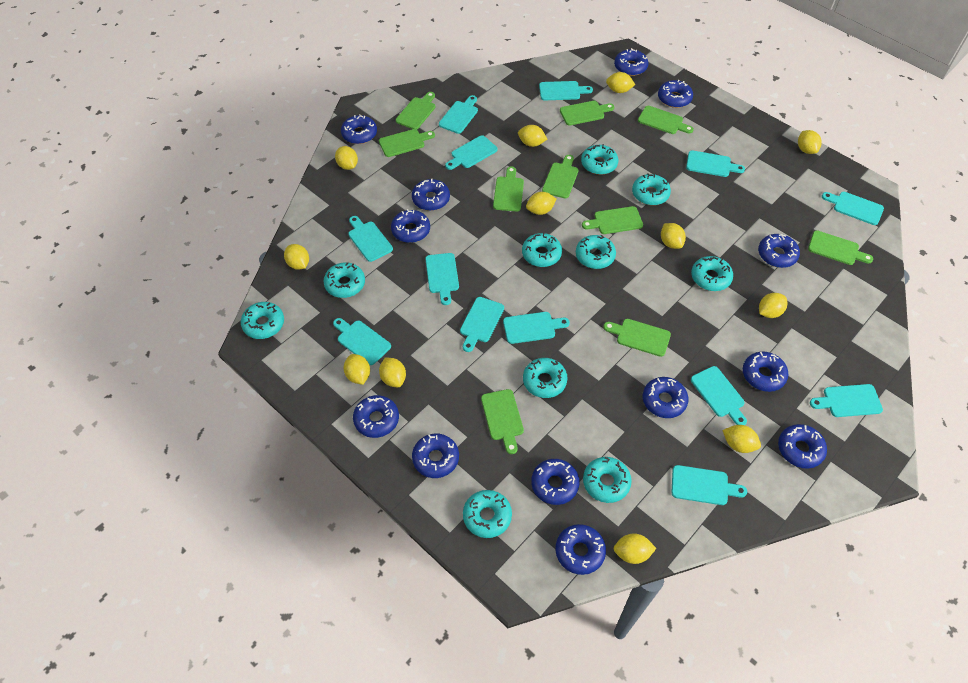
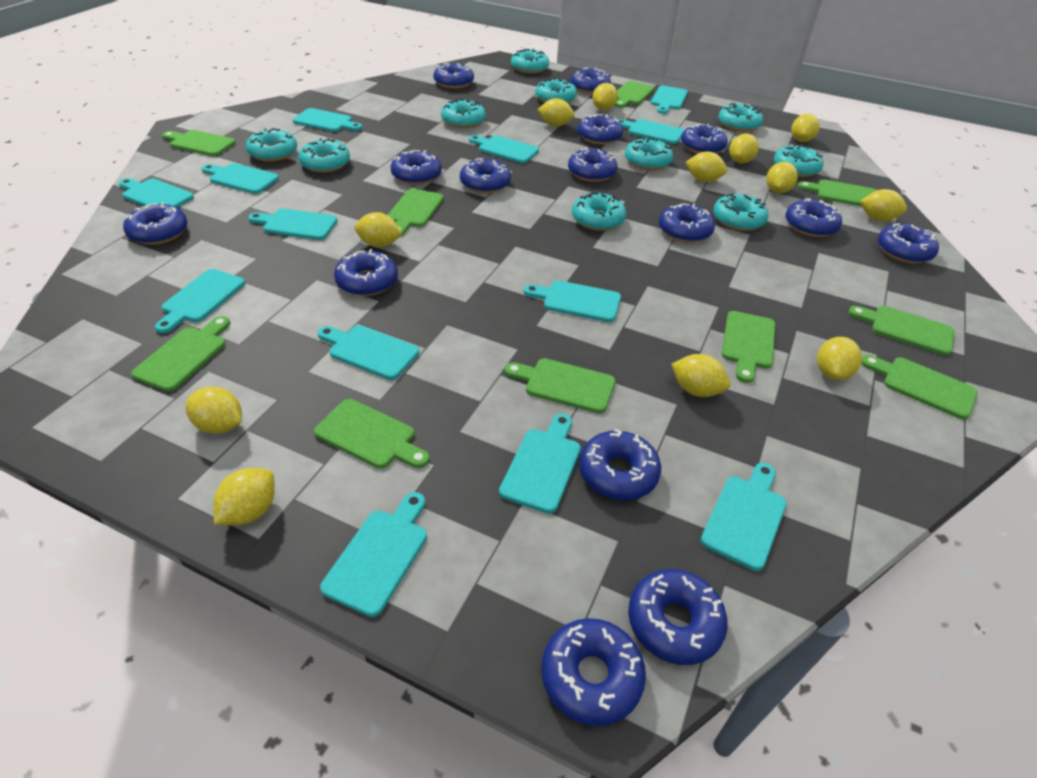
blue donut: [341,114,377,144] [353,395,399,438] [391,209,430,243] [412,178,450,211] [412,433,459,478] [531,459,580,505] [555,524,606,575] [614,48,649,76] [643,377,688,418] [658,80,693,108] [743,351,788,392] [758,234,800,268] [778,424,827,469] = 13 -> [123,202,188,245] [334,249,398,296] [391,150,442,185] [433,63,474,89] [460,158,511,193] [541,618,646,726] [568,148,617,182] [571,67,611,94] [578,114,623,145] [579,429,661,500] [628,569,728,665] [659,203,715,243] [681,124,728,154] [785,198,842,237] [878,223,939,263] = 15

